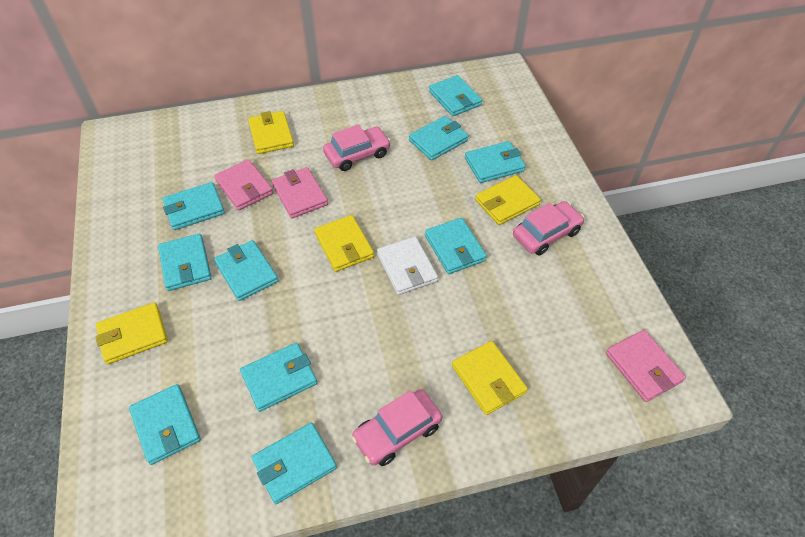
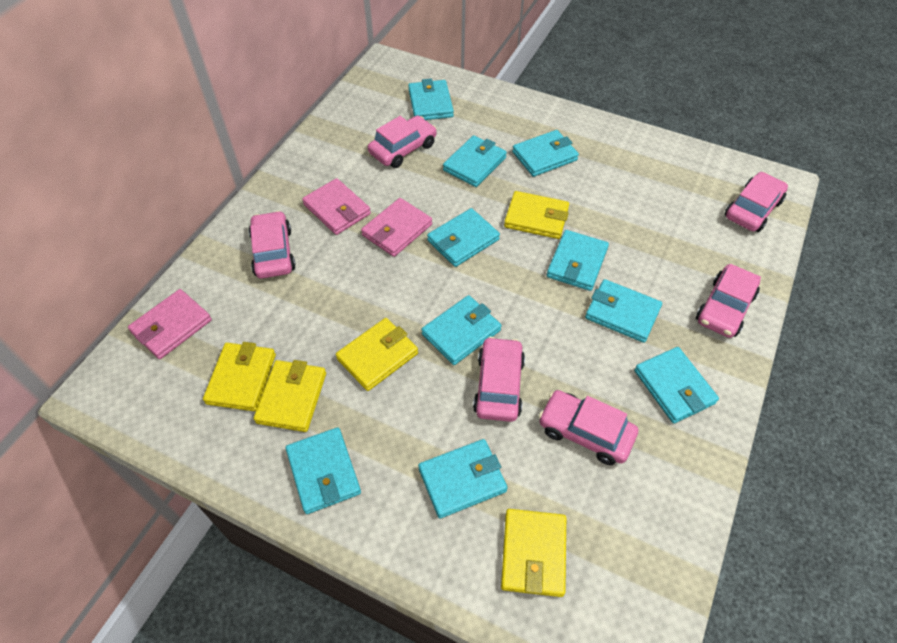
pink car: [323,125,391,171] [351,389,442,466] [513,201,584,256] = 3 -> [249,211,296,279] [368,115,437,168] [473,337,525,422] [539,390,638,465] [696,264,761,338] [725,172,788,232] = 6
white wallet: [377,236,438,295] = 1 -> none = 0

